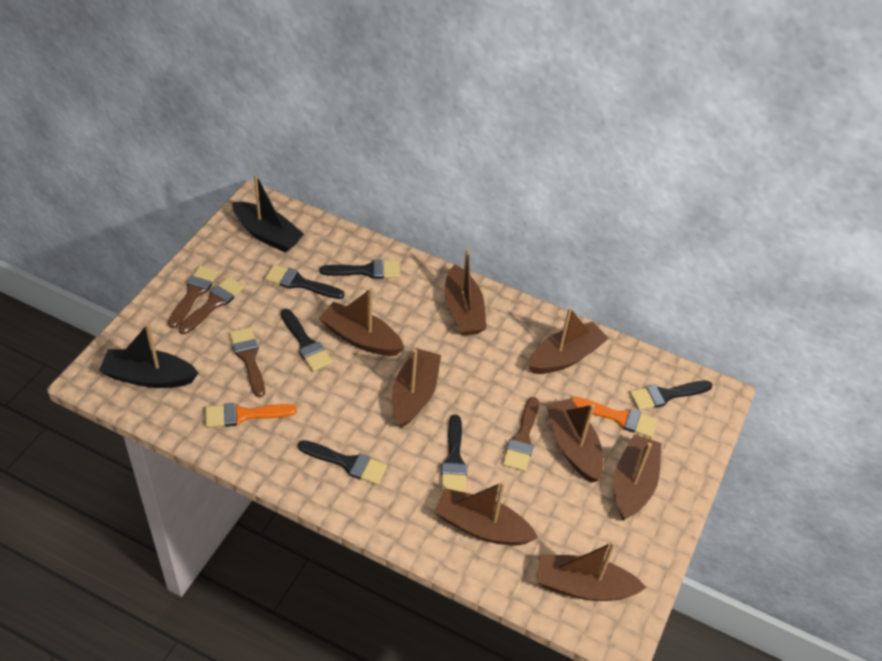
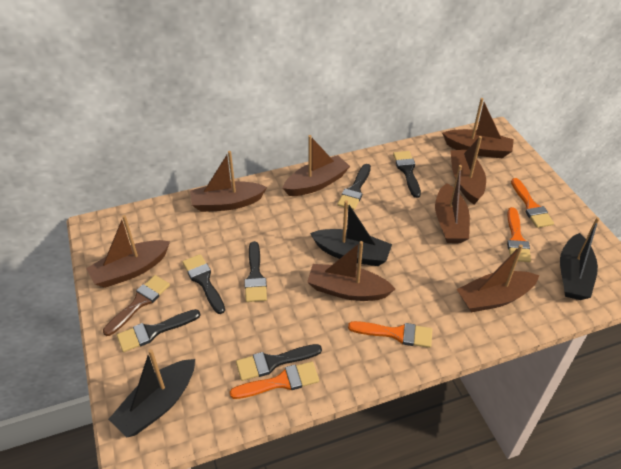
black boat: [99,324,199,388] [232,174,304,253] = 2 -> [108,349,195,437] [310,200,392,266] [560,217,600,300] = 3
brown brush: [168,265,219,328] [179,276,245,334] [229,327,265,397] [503,397,539,472] = 4 -> [103,275,170,336] = 1
orange brush: [205,403,297,428] [571,397,658,438] = 2 -> [230,362,319,399] [348,321,432,348] [507,207,531,262] [511,178,554,228] = 4

